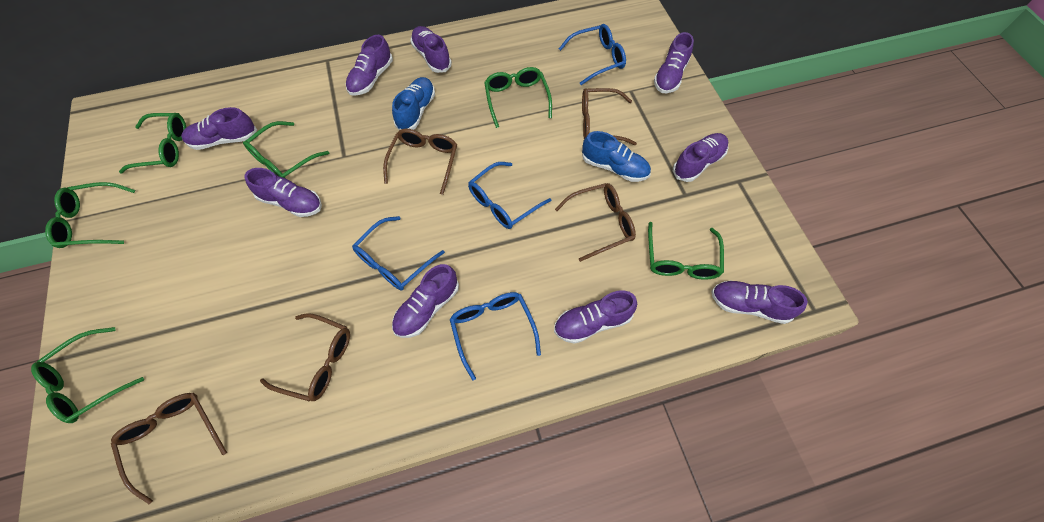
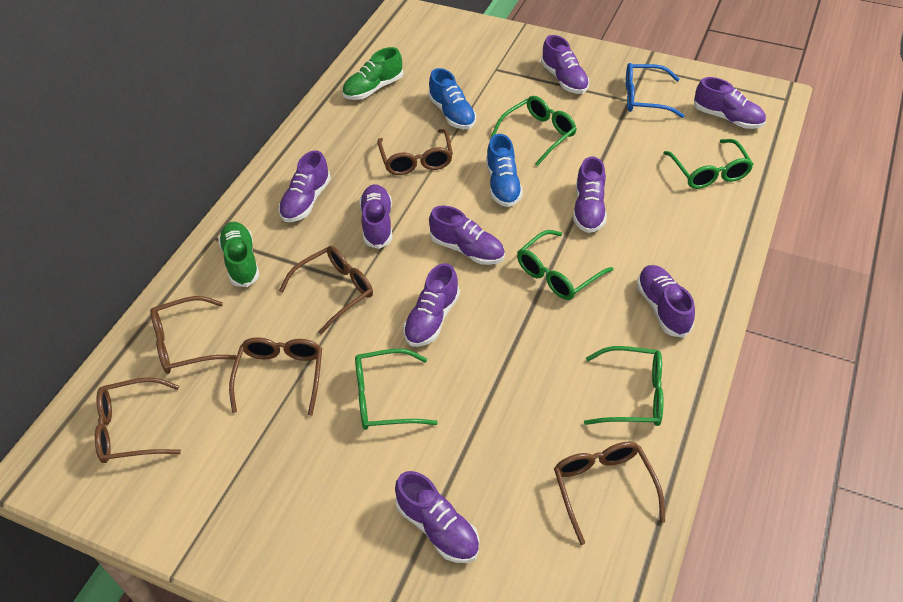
blue glasses: [352,216,445,290] [450,292,541,381] [468,162,551,229] [559,24,626,85] = 4 -> [626,63,684,118] = 1
brown glasses: [111,393,227,504] [260,313,350,401] [383,129,457,195] [555,183,636,262] [582,88,637,145] = 5 -> [95,377,181,463] [150,296,237,374] [229,337,322,416] [279,246,373,334] [377,129,453,175] [554,442,665,545] = 6
green glasses: [31,327,144,423] [45,182,135,248] [119,113,186,173] [243,121,329,179] [484,67,552,128] [648,222,724,280] = 6 -> [355,349,437,430] [491,96,577,166] [517,230,613,300] [584,346,664,426] [664,139,754,189] = 5
green shoe: none = 0 -> [218,222,260,287] [342,47,403,100] = 2

